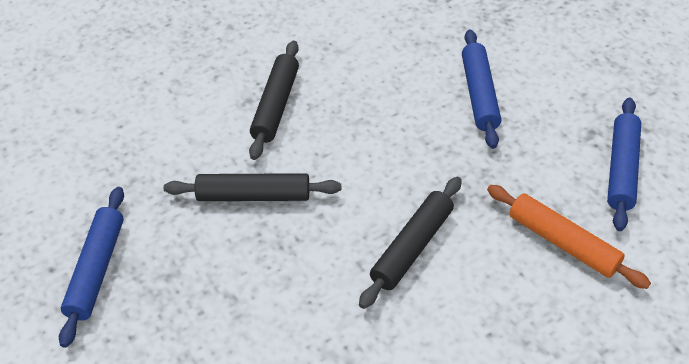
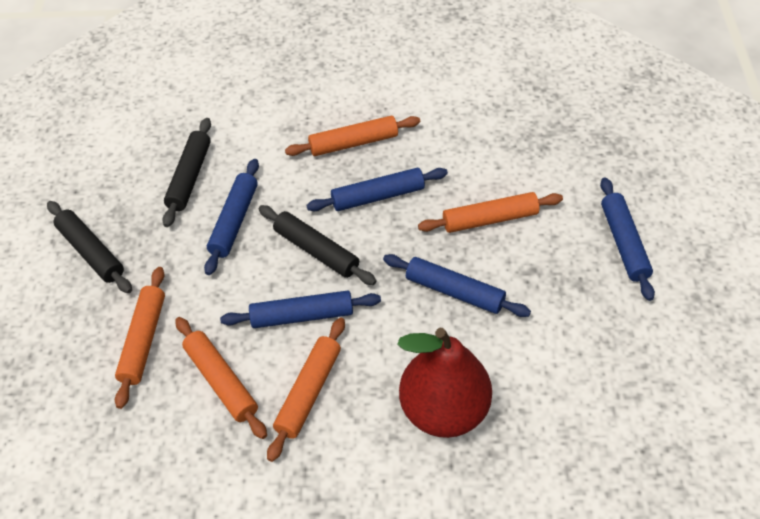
blue rolling pin: [59,187,124,348] [462,29,501,149] [607,98,641,231] = 3 -> [204,159,259,275] [220,290,381,328] [306,168,448,211] [383,254,531,317] [600,177,655,301] = 5
orange rolling pin: [487,185,651,289] = 1 -> [115,267,165,409] [175,317,267,439] [267,318,345,462] [285,116,420,156] [418,192,563,233] = 5
red pear: none = 0 -> [397,328,492,438] = 1

